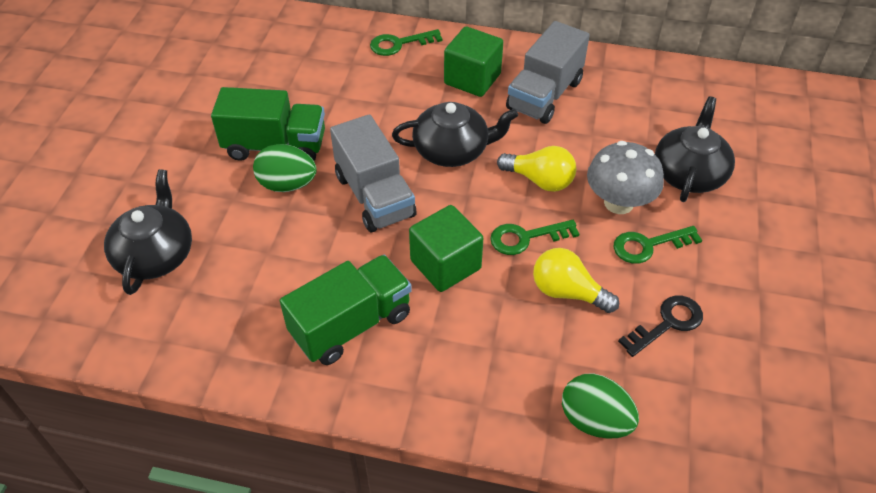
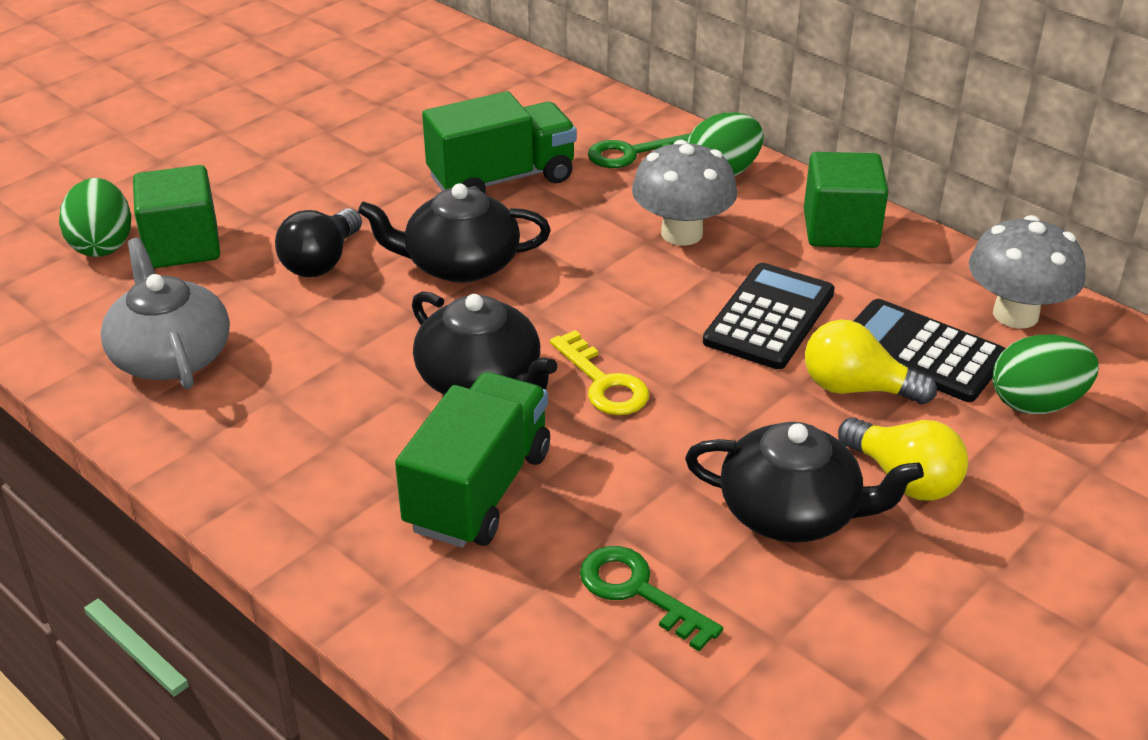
black calculator: none = 0 -> [703,263,835,369] [854,299,1006,402] = 2
black key: [618,295,703,357] = 1 -> none = 0
black light bulb: none = 0 -> [275,208,362,277] = 1
green egg: [253,144,317,192] [562,373,639,439] = 2 -> [59,178,131,257] [687,113,763,176] [993,334,1099,414] = 3
green key: [370,29,443,56] [490,220,579,255] [614,226,702,264] = 3 -> [580,546,723,651] [588,133,690,168] = 2
grey mushroom: [587,141,664,214] = 1 -> [632,140,737,246] [969,215,1086,329] = 2
grey teapot: none = 0 -> [100,238,230,389] = 1
grey truck: [330,114,417,232] [506,21,590,124] = 2 -> none = 0
yellow key: none = 0 -> [550,330,649,415] = 1

